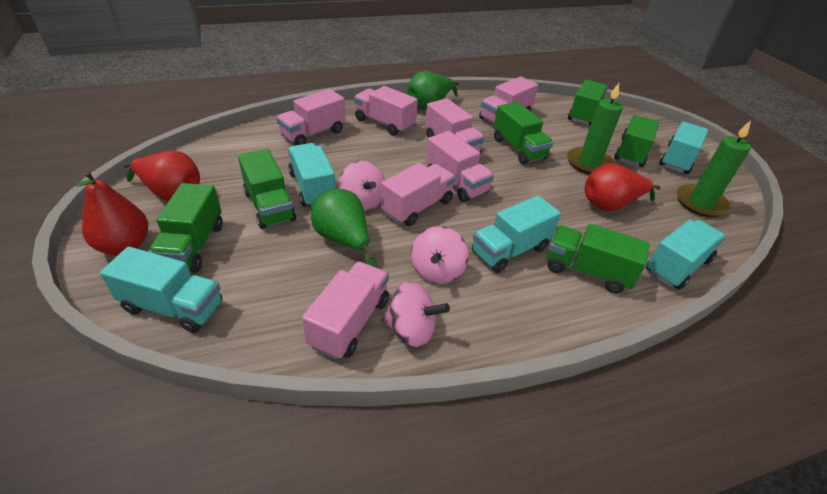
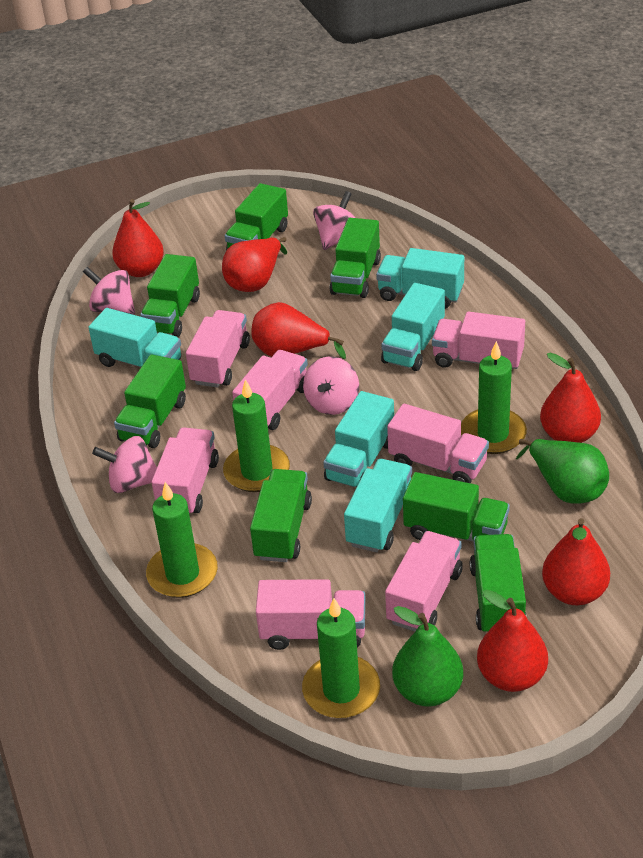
green candle: [567,83,623,175] [677,120,751,217] = 2 -> [146,482,218,598] [223,379,290,492] [302,598,380,718] [461,341,527,454] = 4
green truck: [148,183,223,273] [238,149,296,229] [493,102,554,164] [547,224,650,294] [568,80,607,126] [614,115,659,167] = 6 -> [114,354,186,448] [140,254,200,337] [225,183,288,251] [250,469,312,562] [329,218,381,298] [403,472,510,542] [470,534,527,632] = 7
pink spinning top: [338,161,385,211] [381,282,450,347] [411,226,469,284] = 3 -> [83,267,135,315] [92,436,157,493] [303,356,359,415] [313,191,355,250] = 4
red pear: [75,170,148,255] [124,151,200,201] [585,163,661,211] = 3 -> [112,199,164,277] [222,237,287,292] [251,302,346,359] [477,590,548,692] [540,353,601,443] [542,518,610,605] = 6

